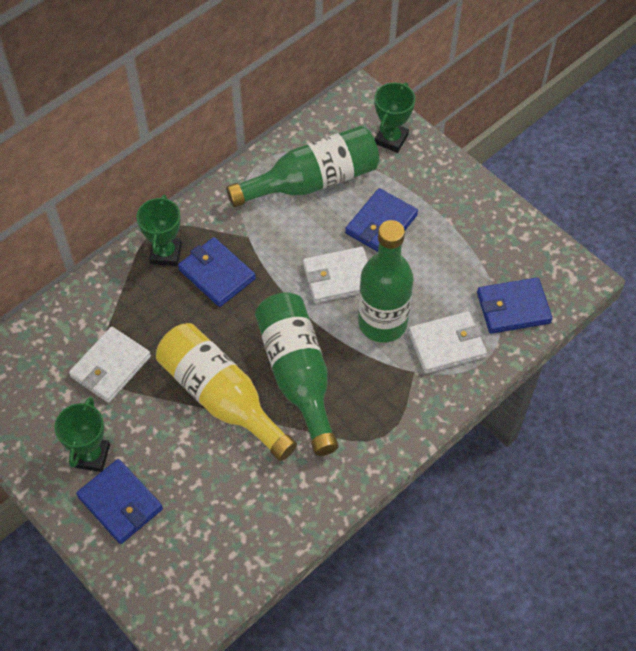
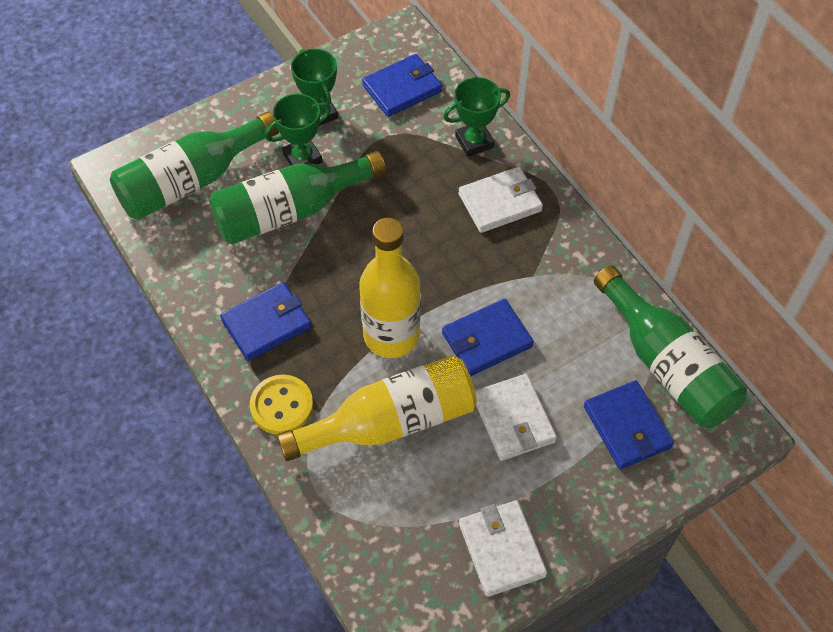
yellow bottle: [156,323,297,461] = 1 -> [277,355,477,461] [359,218,421,358] = 2
yellow button: none = 0 -> [250,375,313,434] = 1

